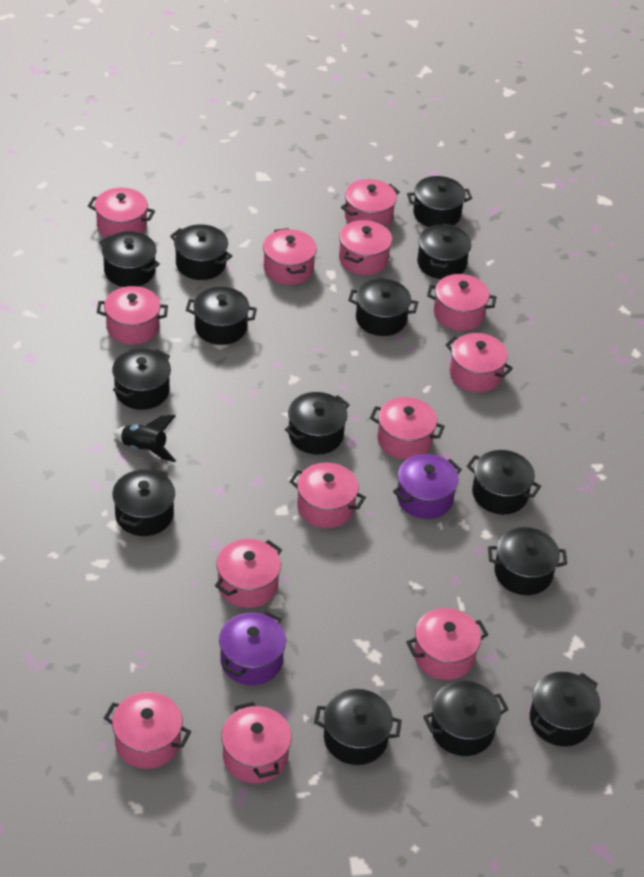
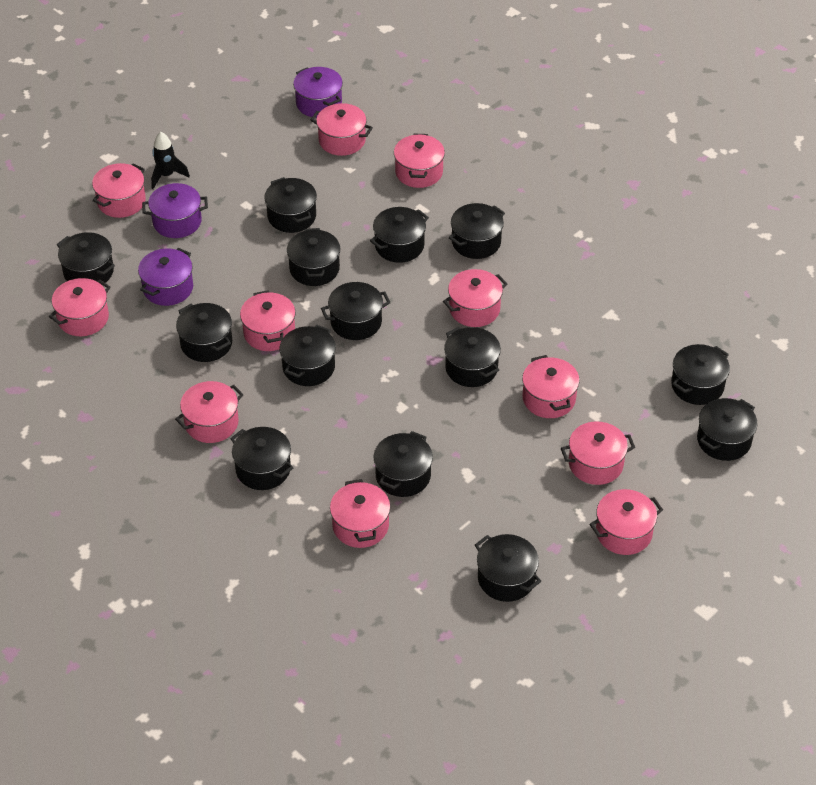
pink pot: [88,188,155,237] [97,286,168,345] [104,692,191,769] [215,539,282,608] [221,702,292,783] [263,228,317,285] [289,463,366,528] [339,220,392,275] [341,179,400,228] [370,397,445,459] [406,608,489,680] [427,274,496,331] [446,333,513,392] = 13 -> [49,278,111,336] [92,163,146,218] [175,381,244,443] [240,290,296,351] [311,103,373,156] [330,479,390,548] [394,134,445,188] [443,269,507,327] [522,355,580,418] [561,421,635,485] [590,489,663,555] = 11
purple pot: [219,611,286,685] [393,454,462,519] = 2 -> [138,248,193,306] [142,183,208,238] [293,67,343,118] = 3

